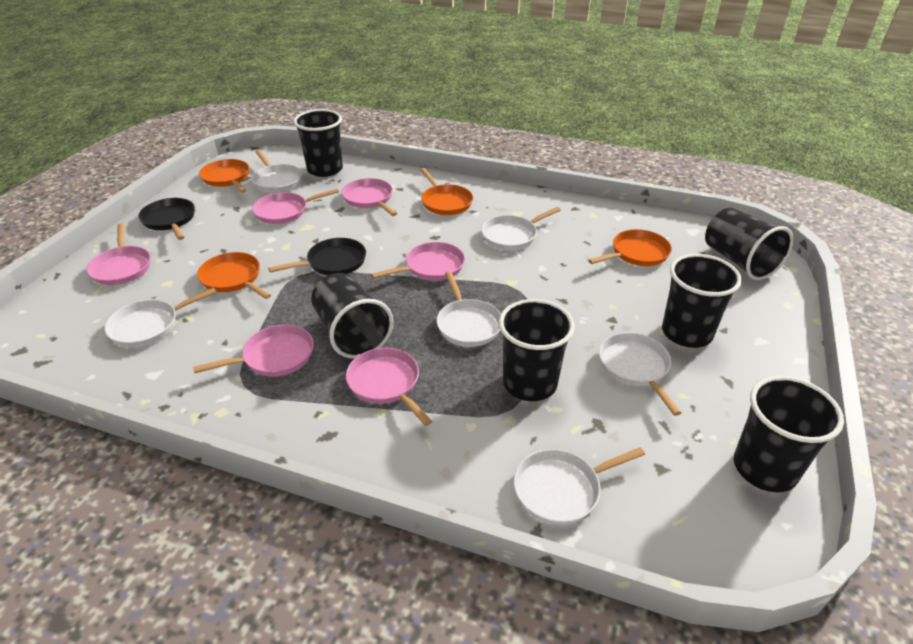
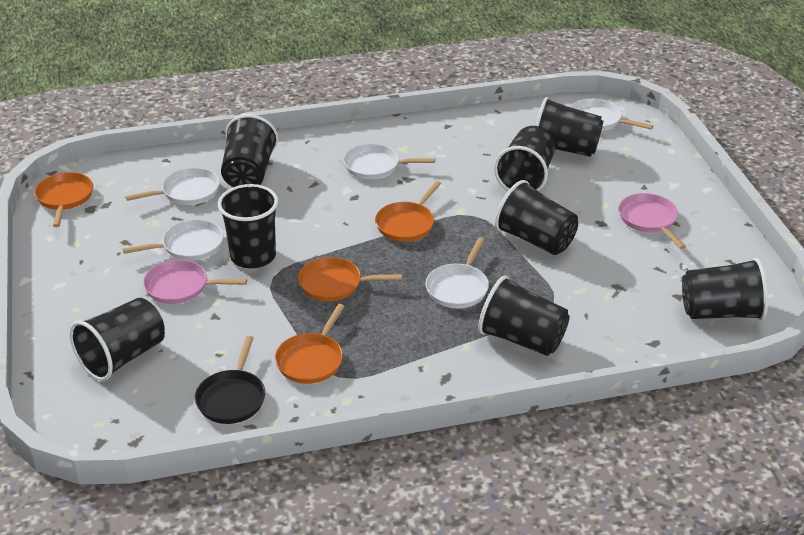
black cup: [294,109,343,177] [311,273,393,359] [499,299,575,401] [662,254,742,348] [705,208,793,280] [734,376,844,492] = 6 -> [70,298,165,381] [218,184,278,268] [221,114,278,187] [478,276,569,356] [494,126,556,191] [495,180,578,255] [535,97,603,157] [682,258,768,320] = 8
black pan: [138,198,195,240] [268,238,366,275] = 2 -> [195,336,265,424] = 1
pink pan: [87,223,151,285] [193,325,314,377] [252,189,339,224] [341,178,397,216] [346,348,432,426] [371,242,465,281] = 6 -> [143,260,247,304] [619,193,686,249] = 2
white pan: [105,288,217,347] [252,150,302,192] [437,272,501,347] [481,207,561,250] [514,447,645,525] [599,333,682,416] = 6 -> [122,219,223,261] [125,168,220,205] [343,144,435,179] [426,237,489,308] [570,99,653,131] = 5

